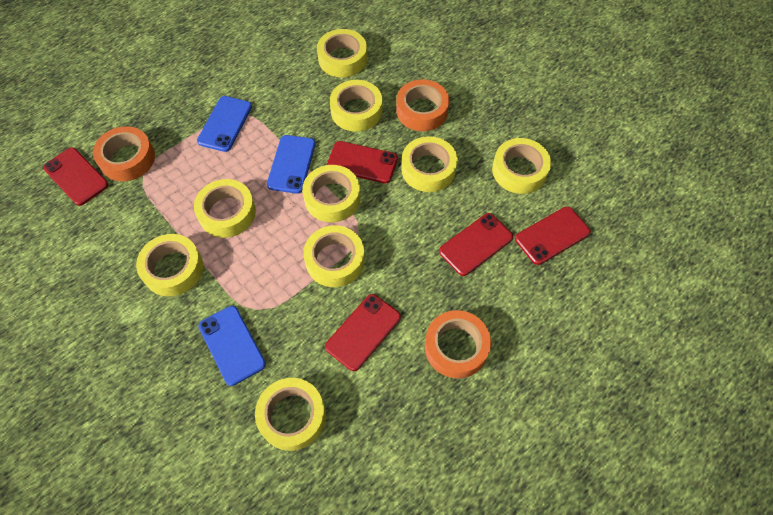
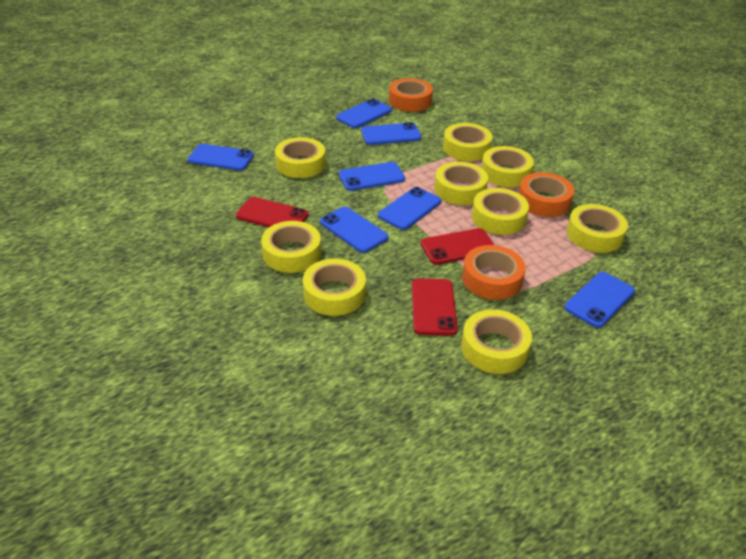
blue phone: [197,96,252,152] [198,306,266,386] [267,135,316,194] = 3 -> [188,144,254,171] [320,207,388,253] [336,99,392,128] [339,162,405,191] [361,122,421,145] [378,187,441,230] [565,272,635,328] = 7
red phone: [43,147,109,206] [325,294,401,371] [327,141,398,183] [439,213,513,276] [515,206,591,265] = 5 -> [236,197,309,227] [412,279,457,336] [421,228,494,265] = 3

